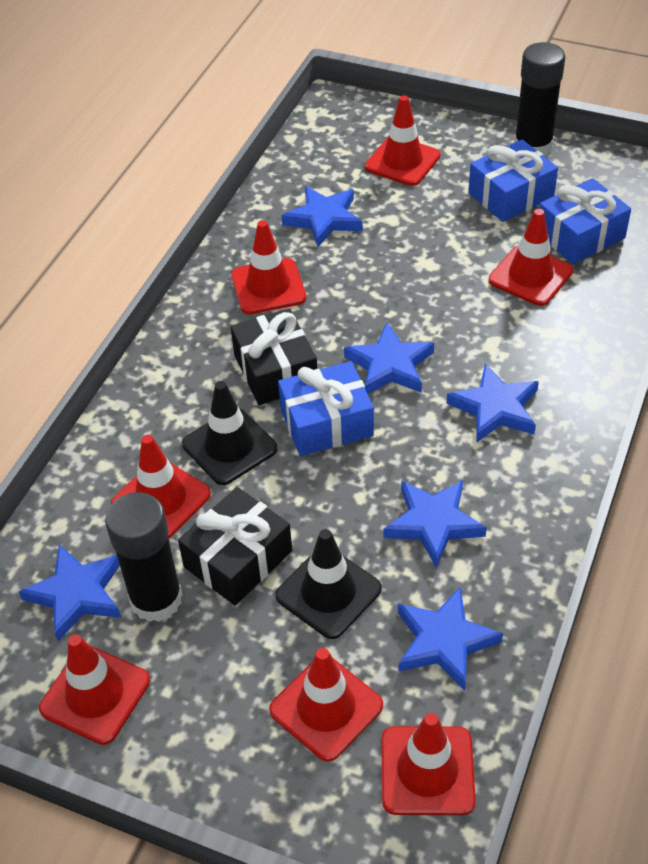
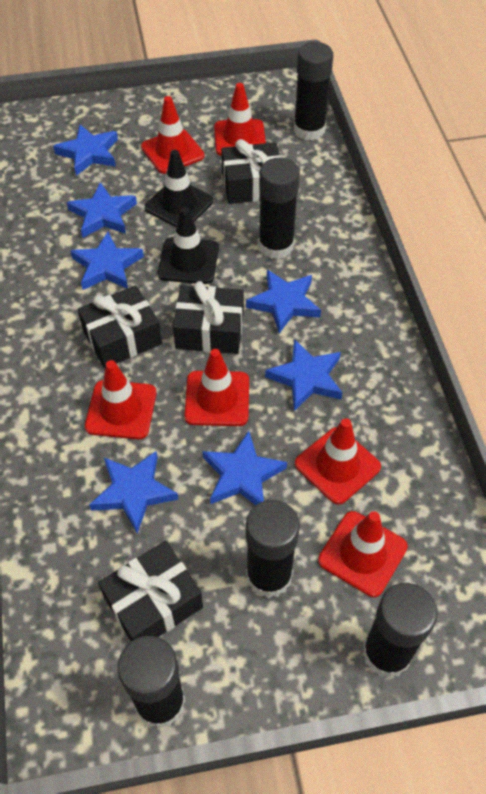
black gift: [178,487,292,605] [231,308,317,405] = 2 -> [78,285,162,368] [98,541,203,641] [173,281,244,354] [221,139,281,204] = 4
black glue stick: [105,492,183,622] [514,42,565,156] = 2 -> [118,636,185,729] [246,500,300,598] [258,158,300,259] [294,42,333,140] [363,583,437,678] = 5
blue gift: [278,361,374,456] [468,140,558,222] [539,178,631,264] = 3 -> none = 0
blue star: [18,544,121,641] [282,186,363,247] [344,323,434,394] [384,480,487,568] [398,586,503,691] [446,364,539,442] = 6 -> [53,125,118,176] [67,182,137,238] [70,232,144,290] [89,451,179,534] [202,431,287,505] [246,270,321,333] [265,339,343,411] = 7
red traffic cone: [39,635,150,745] [111,435,211,539] [231,220,306,314] [269,648,383,762] [365,95,440,186] [381,713,476,815] [489,209,573,306] = 7 -> [85,360,156,439] [141,96,204,174] [184,349,249,426] [214,83,266,156] [295,418,381,505] [318,511,408,597] = 6

